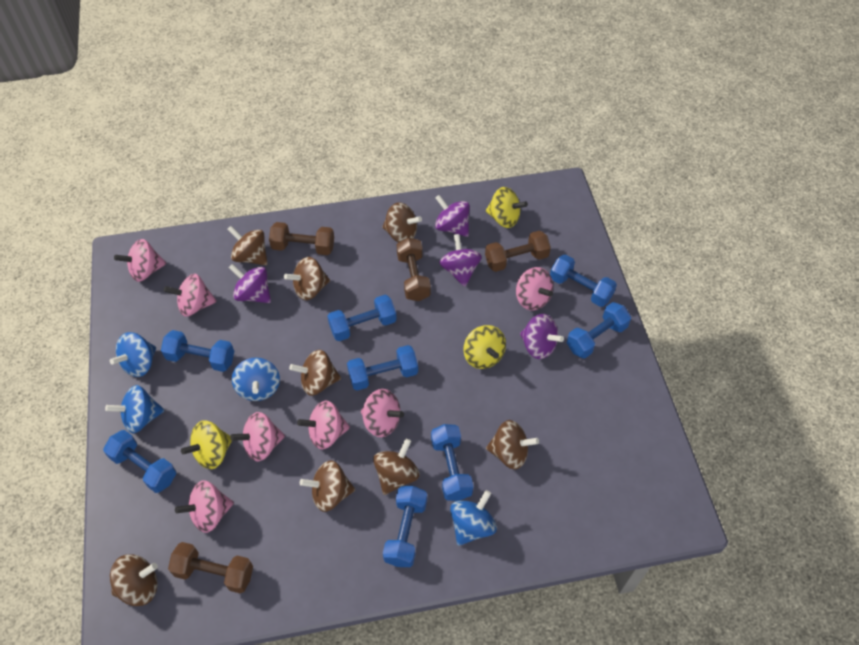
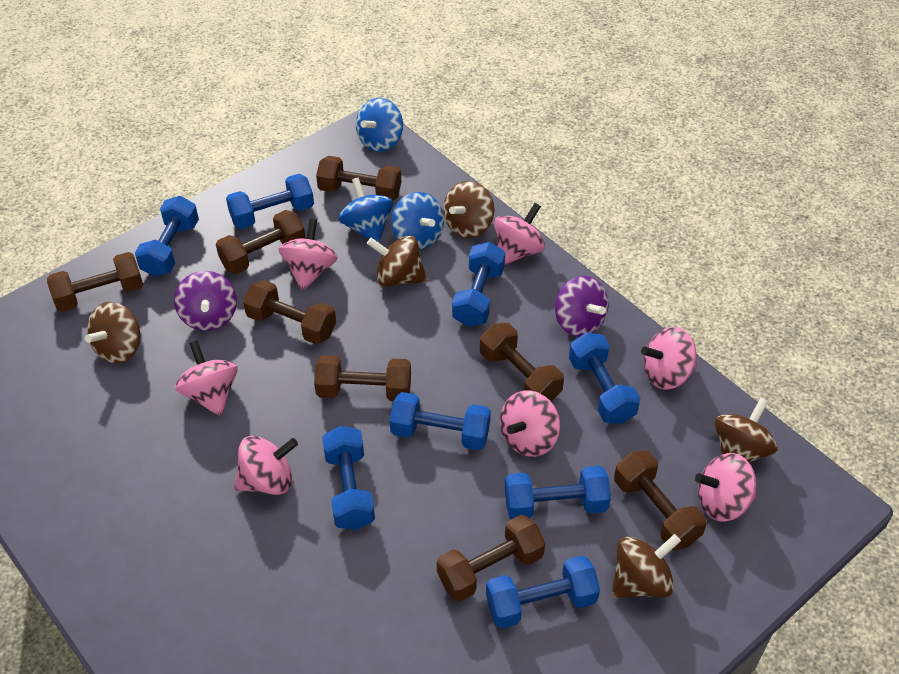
blue spinning top: [105,385,165,433] [110,332,156,377] [232,357,280,401] [450,490,497,546] = 4 -> [339,177,393,243] [356,98,403,152] [391,192,444,250] = 3
brown dumbbell: [168,542,253,594] [269,222,334,255] [397,237,431,301] [485,230,551,272] = 4 -> [47,252,143,312] [216,210,306,274] [243,280,336,344] [314,355,411,401] [316,156,401,201] [437,515,545,601] [480,323,564,402] [614,450,707,550] = 8
brown spinning top: [110,554,158,606] [227,226,268,265] [284,257,330,300] [289,350,341,396] [300,460,355,512] [373,439,420,495] [382,202,422,242] [486,420,539,470] = 8 -> [85,302,140,364] [367,236,427,286] [443,181,495,238] [612,534,681,598] [715,397,778,463] = 5
purple spinning top: [229,264,271,303] [435,195,470,237] [439,234,482,287] [520,314,564,359] = 4 -> [174,271,237,331] [555,276,608,337] = 2
yellow spinning top: [181,420,232,469] [463,325,506,369] [486,187,528,228] = 3 -> none = 0

